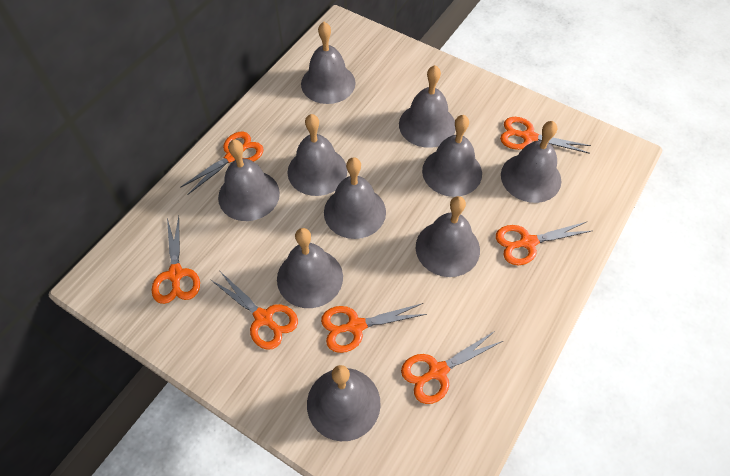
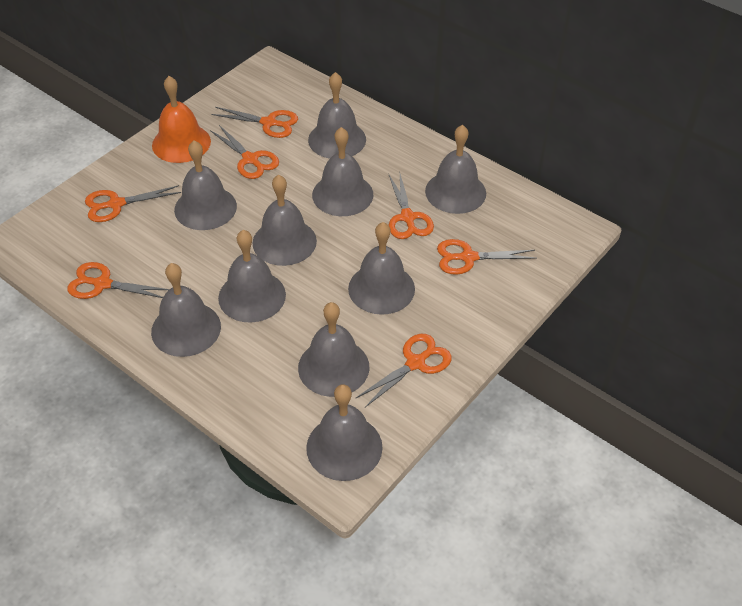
orange bell: none = 0 -> [152,76,211,163] = 1

